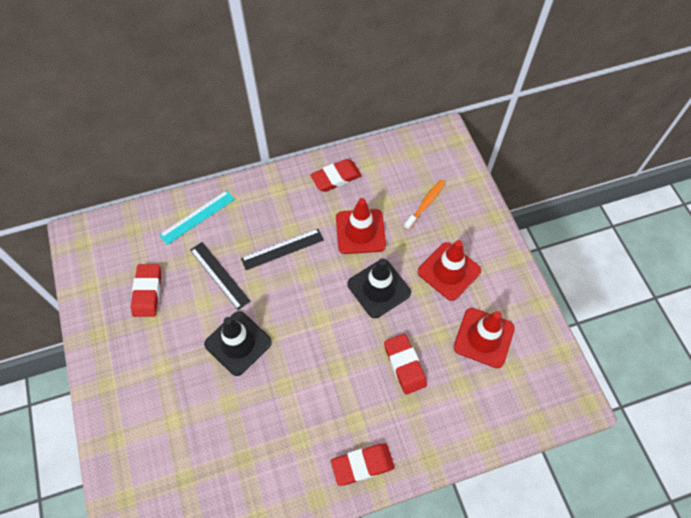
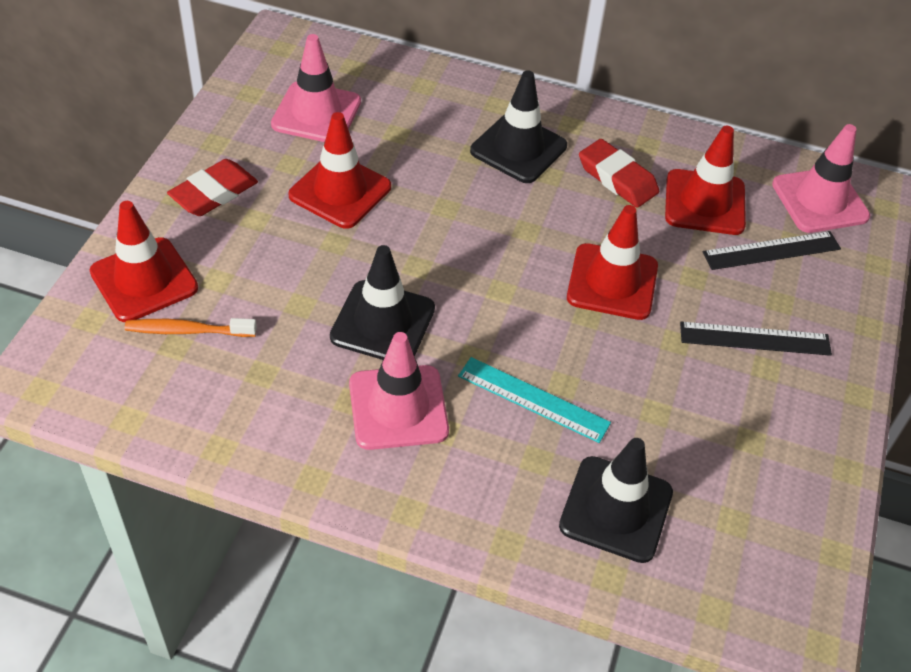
black traffic cone: [204,311,272,376] [348,258,411,318] = 2 -> [330,245,435,360] [470,70,567,183] [559,438,673,563] = 3
pink traffic cone: none = 0 -> [271,34,361,142] [349,332,449,450] [772,124,870,233] = 3
red eraser: [131,264,161,317] [310,159,362,192] [331,444,395,486] [384,334,427,395] = 4 -> [167,159,258,216] [579,139,659,208] = 2
red traffic cone: [336,198,386,254] [418,240,481,301] [453,308,515,368] = 3 -> [90,201,198,322] [289,112,391,229] [567,205,658,320] [665,126,746,235] = 4

